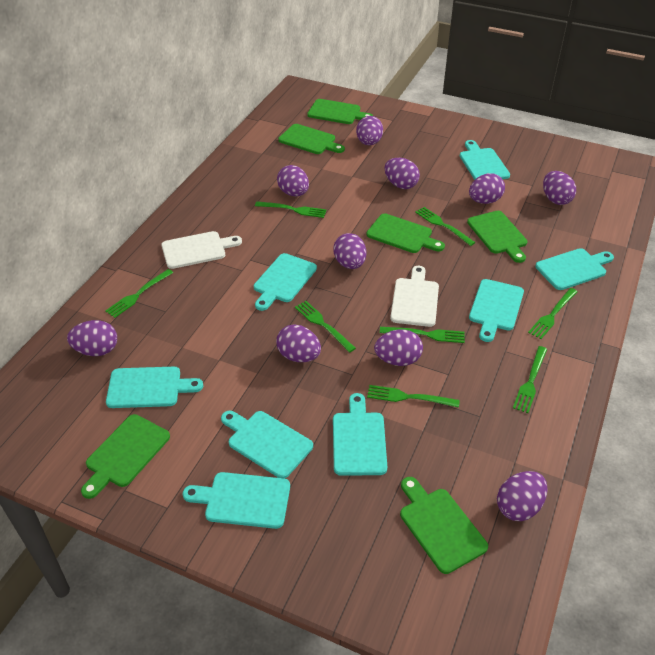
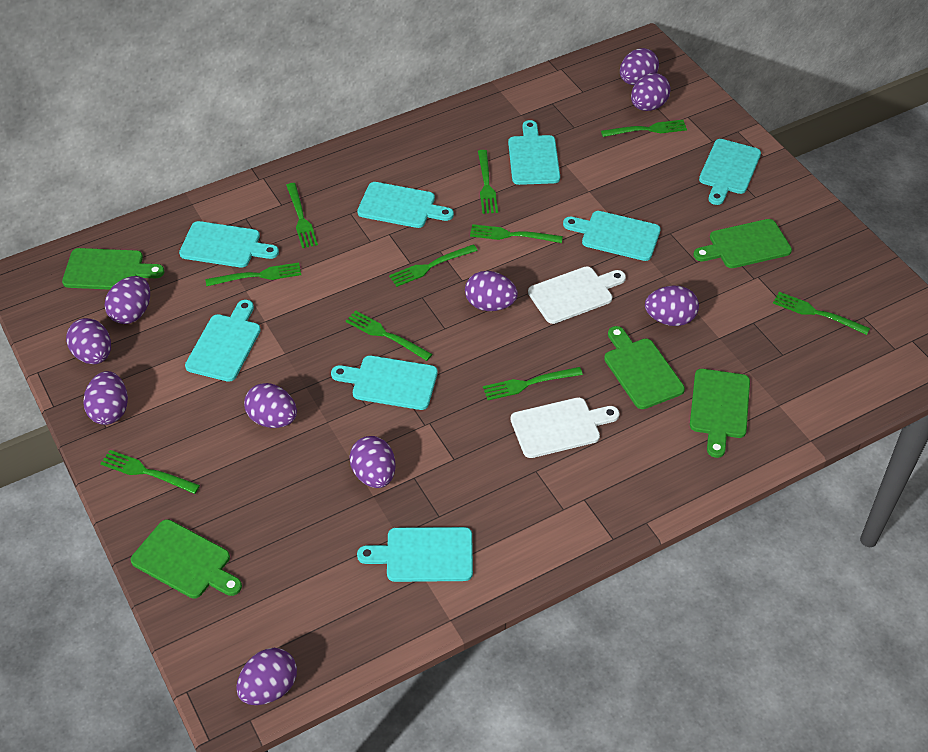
green cutting board: [81,414,170,499] [278,124,345,154] [307,99,373,124] [366,213,445,253] [400,477,488,574] [467,211,527,263] = 6 -> [62,248,164,290] [131,519,242,599] [604,326,685,409] [690,369,750,458] [693,219,792,268] = 5
green fork: [105,269,173,318] [255,201,327,218] [295,301,356,353] [367,385,460,408] [380,327,465,343] [415,207,476,246] [513,346,547,413] [528,288,578,339] = 8 -> [100,450,200,494] [205,262,301,286] [286,183,318,248] [346,311,432,361] [389,244,478,287] [470,224,563,243] [478,150,498,214] [483,367,583,400] [601,120,687,137] [773,292,870,335] = 10

